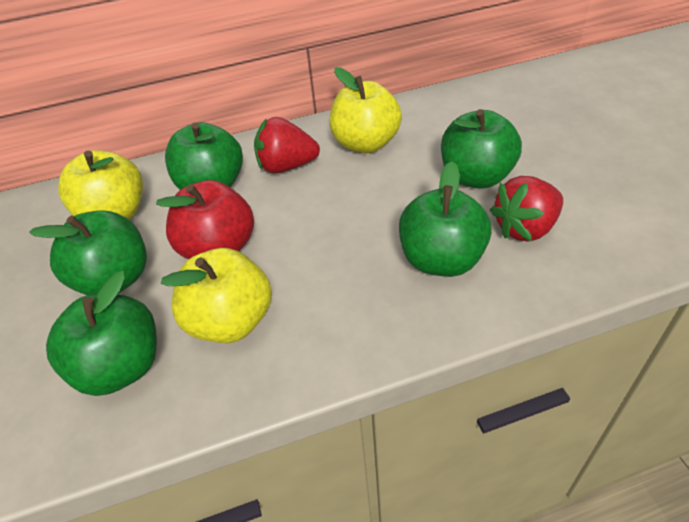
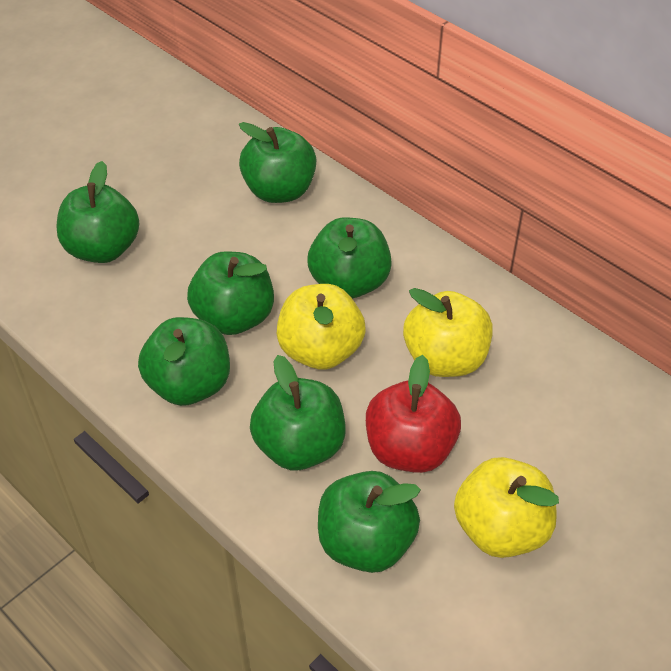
green apple: [29,211,147,295] [46,271,157,396] [165,122,243,190] [399,161,492,277] [441,109,522,189] = 5 -> [57,161,139,263] [138,317,230,406] [187,251,274,335] [239,122,317,203] [250,355,345,470] [307,218,392,299] [318,471,421,573] = 7
red strawberry: [254,117,320,174] [490,176,563,242] = 2 -> none = 0

